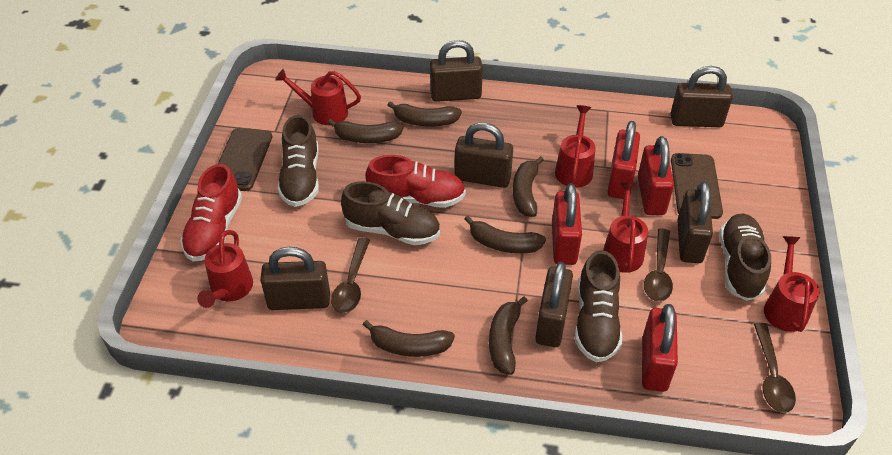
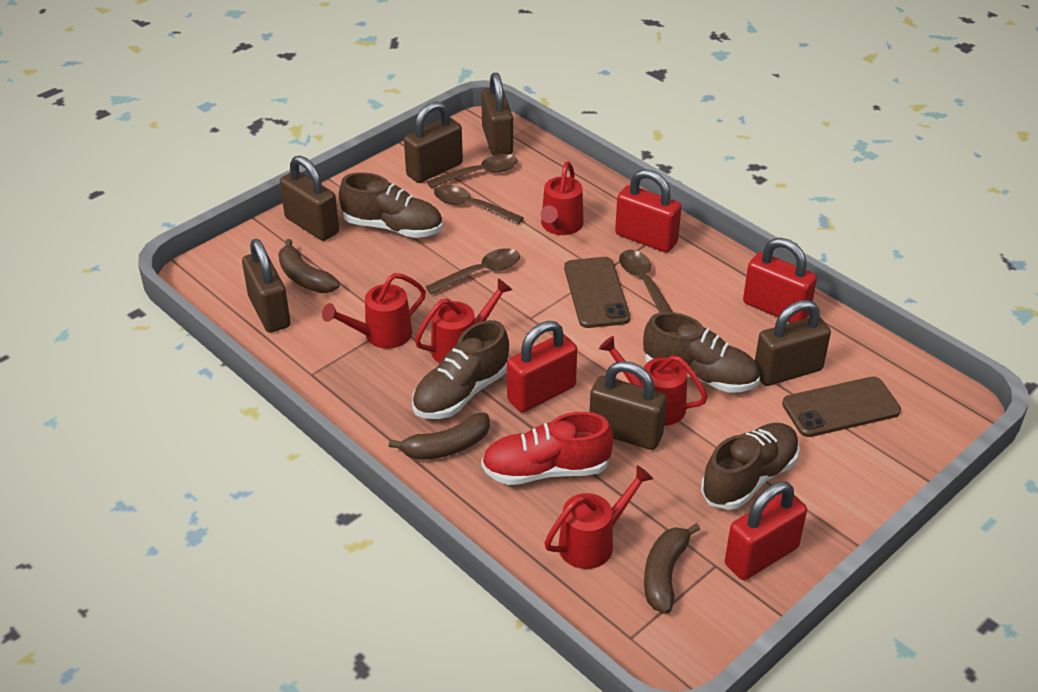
brown banana: [328,119,404,143] [363,320,455,357] [388,101,462,126] [464,216,546,253] [489,296,528,375] [513,156,544,217] = 6 -> [278,239,340,293] [389,413,490,460] [644,523,700,614] = 3
brown spoon: [331,238,370,313] [644,228,673,301] [754,323,796,413] = 3 -> [425,248,520,294] [427,154,518,188] [434,185,524,225] [619,250,673,313] = 4
red shoe: [180,164,242,261] [365,155,466,208] = 2 -> [481,412,613,485] = 1

